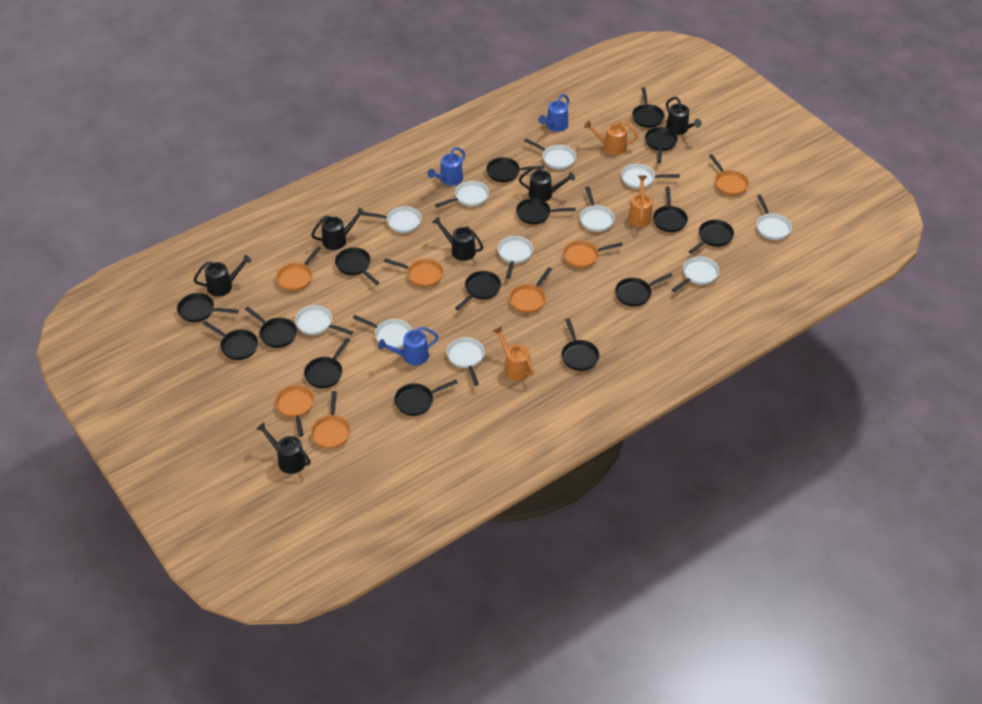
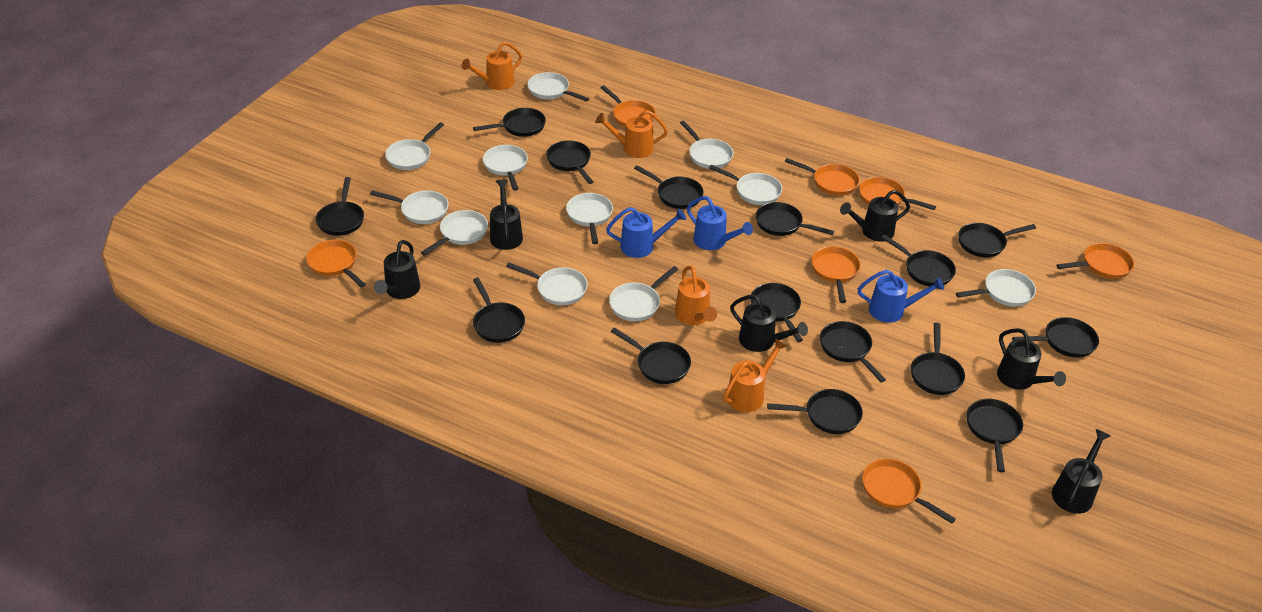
orange watering can: [493,326,534,380] [584,120,638,155] [628,175,653,227] = 3 -> [462,42,522,90] [595,110,668,158] [675,265,717,325] [723,338,787,412] = 4

